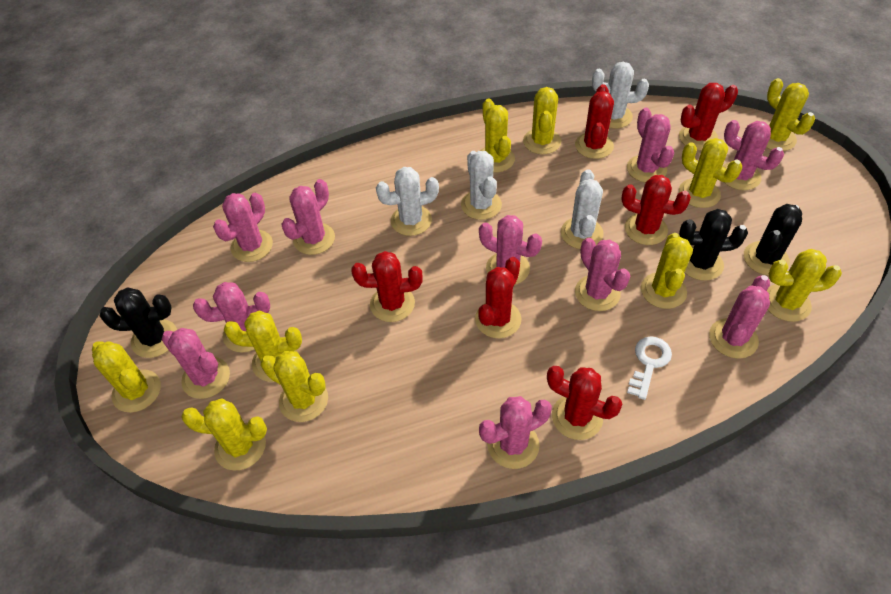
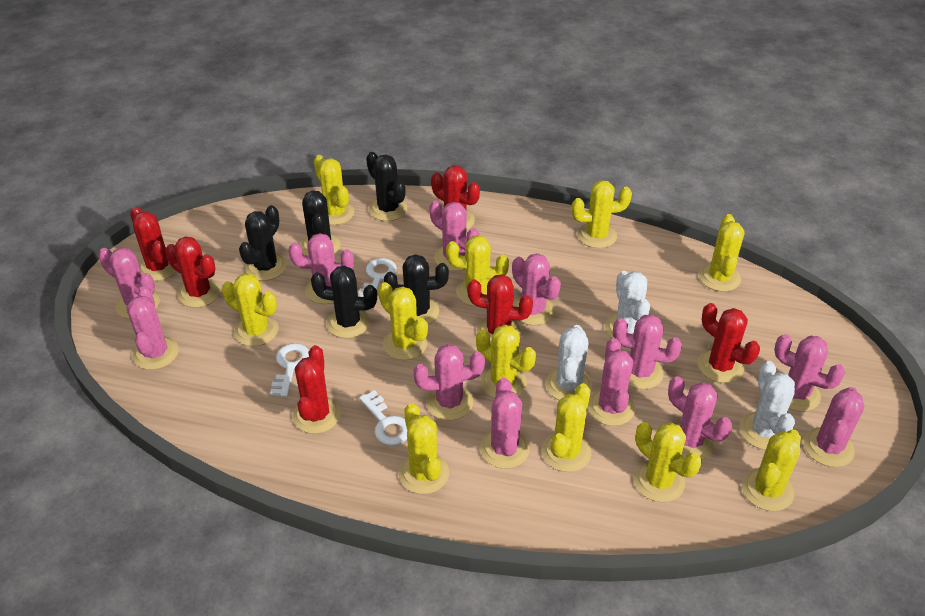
black cactus: [100,288,177,358] [679,209,748,281] [744,204,802,276] = 3 -> [239,205,287,281] [300,190,341,256] [311,265,377,338] [366,152,407,221] [384,254,449,324] = 5
pink cactus: [161,328,230,399] [193,282,270,353] [213,193,273,262] [281,179,335,255] [479,215,542,285] [479,396,552,469] [575,238,630,311] [627,108,674,183] [709,275,770,359] [722,120,784,190] = 10 -> [98,248,160,319] [126,286,179,370] [289,233,354,304] [413,344,485,420] [430,200,479,271] [480,378,529,469] [512,253,561,325] [588,338,635,426] [613,314,682,389] [668,376,732,459] [774,334,845,412] [804,387,864,467] = 12
white cactus: [376,167,439,236] [461,151,502,220] [561,169,604,249] [592,62,649,129] = 4 -> [546,325,592,400] [605,271,650,338] [740,361,795,450] = 3
white key: [627,337,672,400] = 1 -> [270,343,309,397] [358,258,397,297] [359,390,407,446] = 3
yellow cactus: [92,341,161,413] [182,398,267,471] [224,311,302,382] [261,351,328,422] [480,99,515,172] [523,87,561,154] [641,233,693,309] [679,138,742,208] [766,78,815,151] [767,249,842,322] = 10 -> [222,273,278,346] [314,155,355,225] [378,282,428,360] [399,403,449,494] [446,235,509,306] [476,324,536,398] [542,383,591,472] [571,180,632,248] [634,422,702,502] [699,214,744,292] [742,430,801,511] = 11

